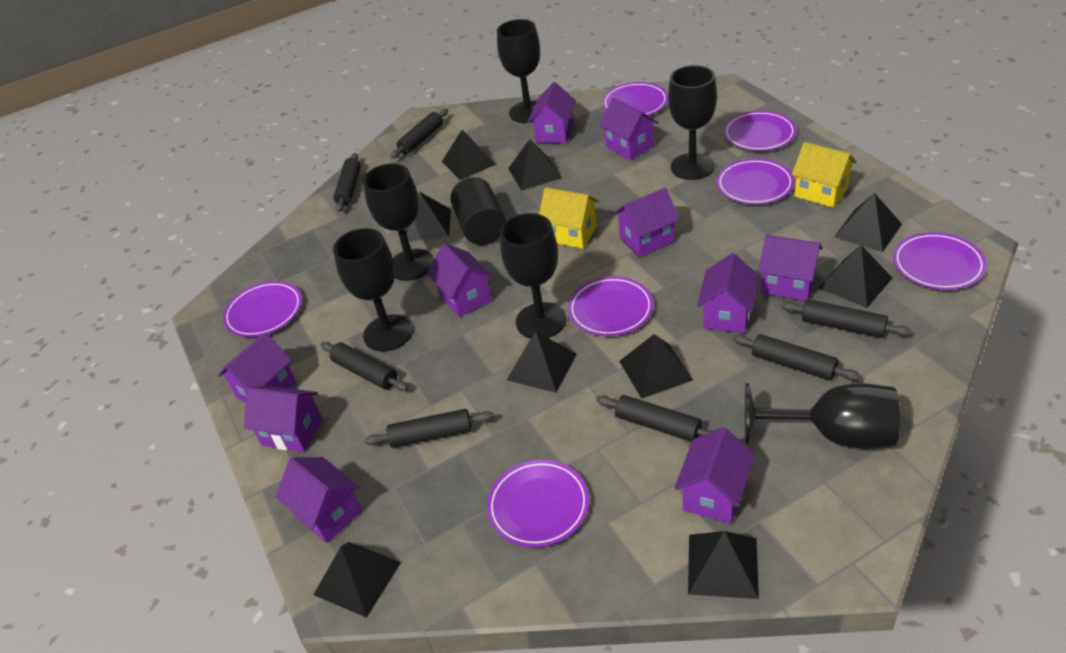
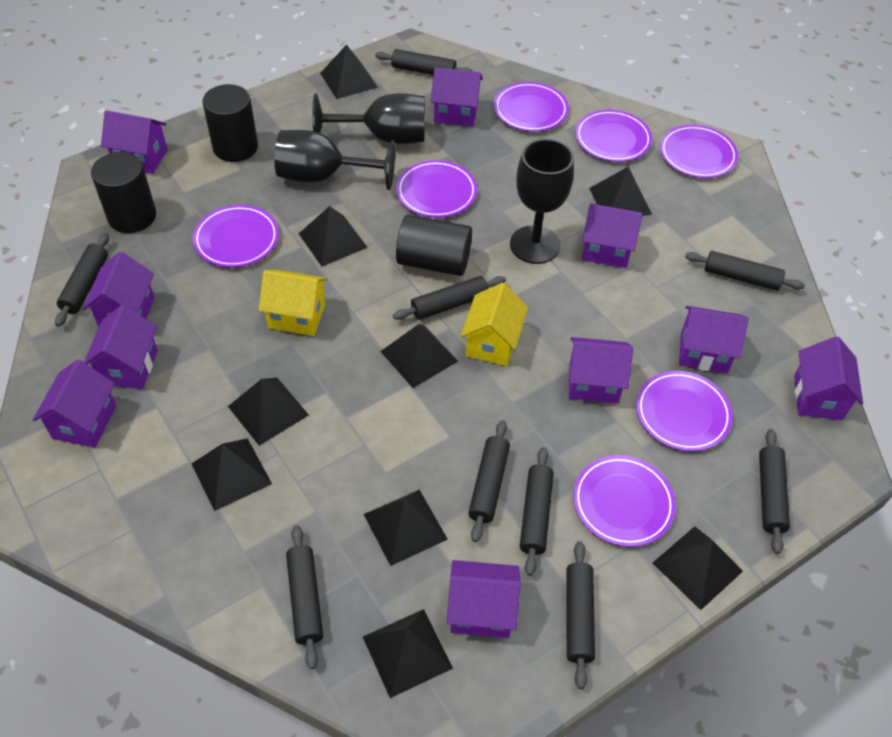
black cylinder: [450,177,506,245] = 1 -> [91,152,156,233] [202,84,258,162] [396,215,472,276] = 3
black goblet: [333,228,413,352] [363,163,434,281] [497,19,540,123] [500,213,566,339] [668,65,717,180] [745,383,900,448] = 6 -> [275,130,395,190] [312,93,425,144] [510,139,574,264] = 3
black rolling pin: [321,342,408,391] [333,153,361,212] [364,409,494,448] [391,109,448,159] [596,395,713,442] [733,334,860,381] [781,299,911,338] = 7 -> [55,233,109,327] [286,525,323,669] [375,49,472,75] [393,276,506,320] [468,420,510,542] [520,447,554,576] [567,541,595,689] [685,251,805,291] [759,429,790,554] = 9

